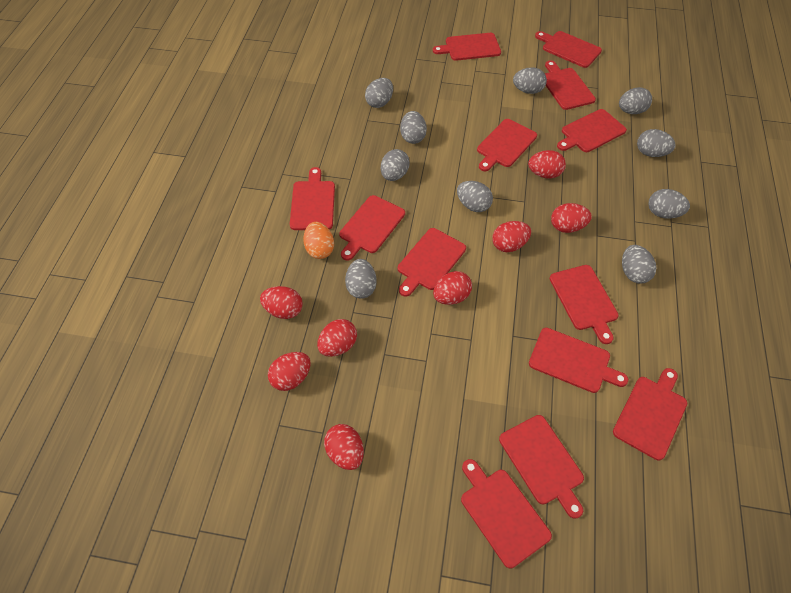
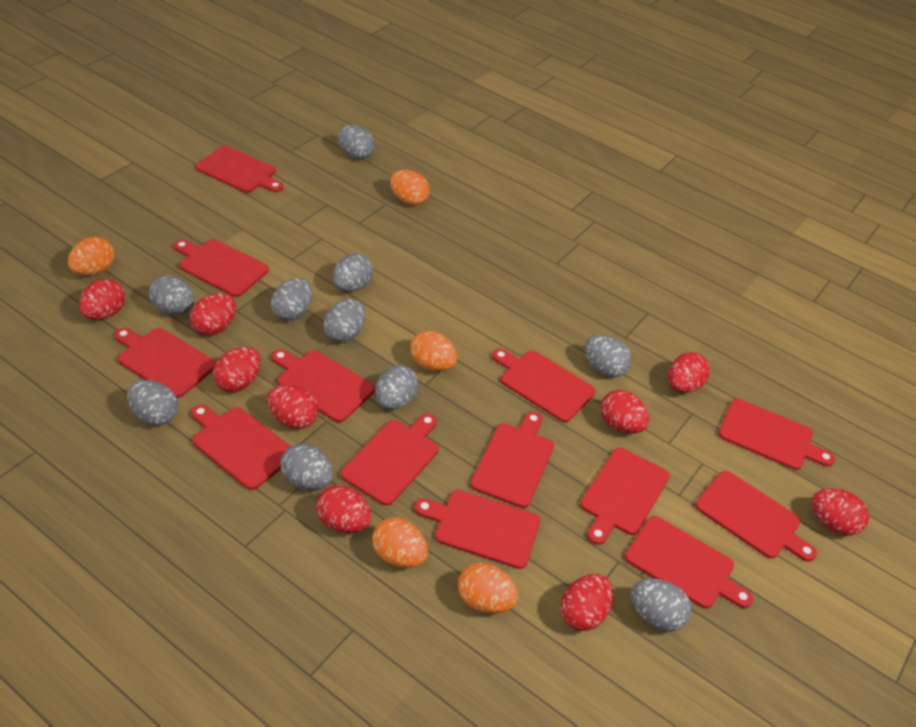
orange egg: [303,222,334,259] = 1 -> [68,237,114,276] [372,517,428,568] [390,170,430,205] [410,330,457,371] [458,563,518,613] = 5
red egg: [260,286,303,319] [268,352,311,391] [317,319,357,357] [324,424,364,470] [433,271,472,305] [492,221,531,252] [528,150,566,179] [551,203,592,233] = 8 -> [79,279,126,320] [190,293,236,336] [213,347,261,392] [267,385,318,429] [316,485,371,533] [560,574,613,631] [600,390,649,433] [668,352,710,393] [811,489,869,535] = 9

